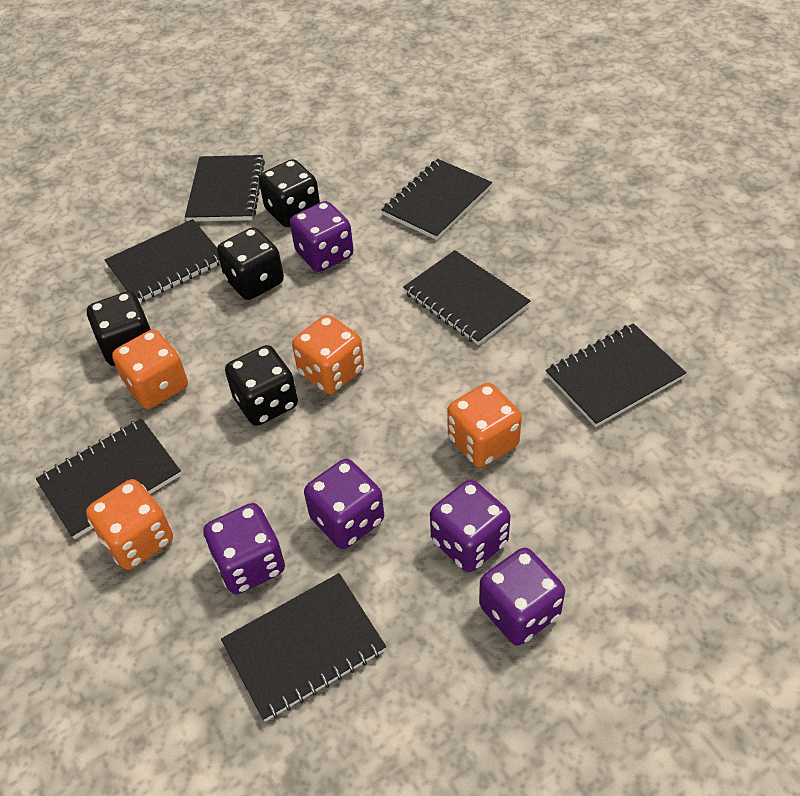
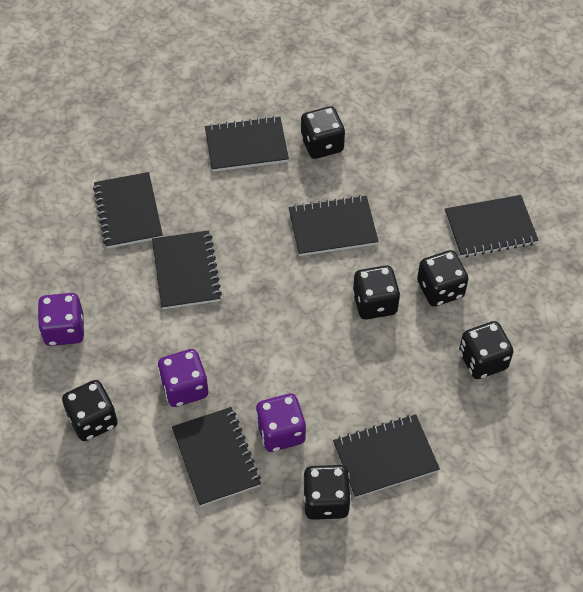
black dice: [87,291,151,366] [217,227,284,300] [225,345,298,426] [259,159,320,227] = 4 -> [62,380,118,441] [301,106,345,159] [303,465,351,520] [352,265,400,320] [417,250,468,307] [459,321,514,379] = 6
orange dice: [86,479,173,570] [112,330,188,409] [292,315,364,394] [447,383,522,468] = 4 -> none = 0
purple dice: [203,503,285,594] [290,201,353,272] [304,459,384,549] [430,480,511,572] [479,548,565,646] = 5 -> [38,293,84,346] [158,349,208,407] [256,394,306,452] = 3

